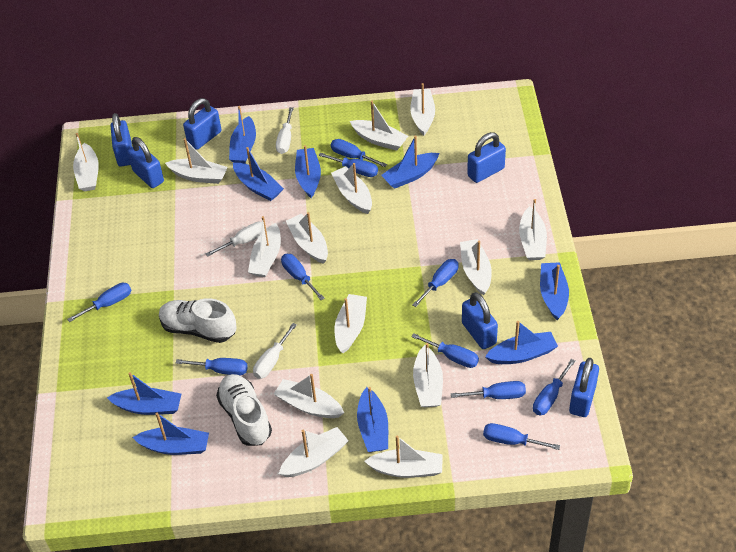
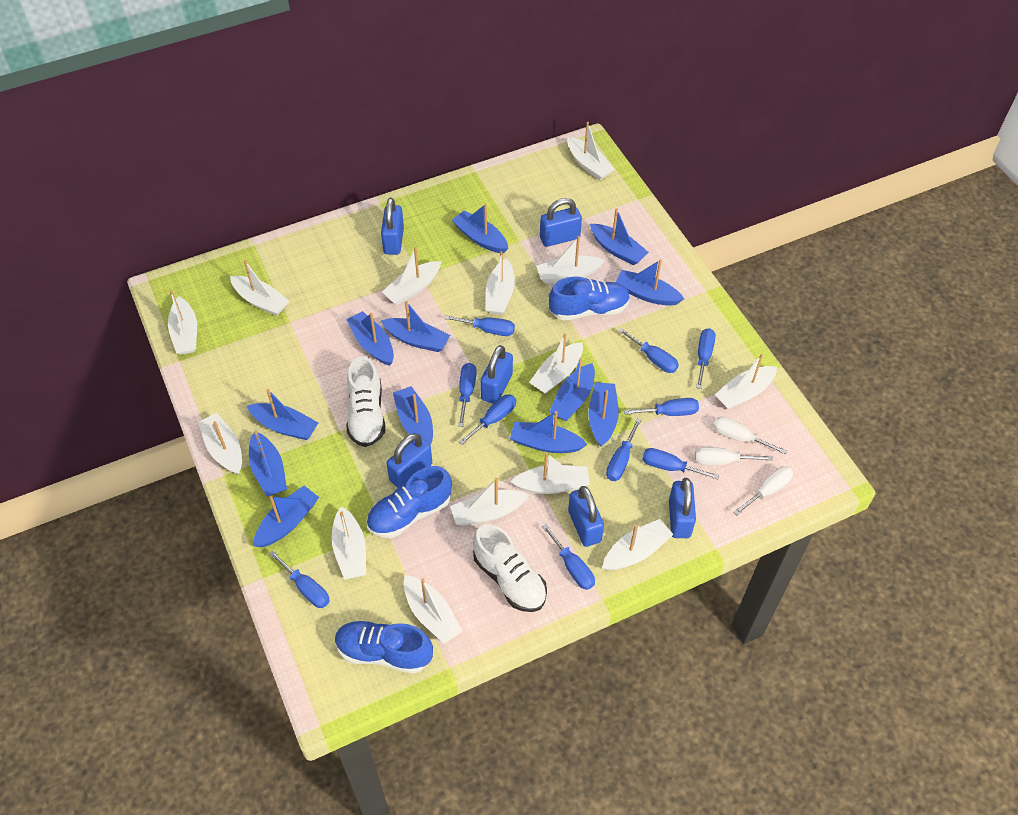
blue boat: [107,372,181,415] [132,413,209,455] [229,106,256,164] [233,147,284,201] [295,145,321,198] [357,387,388,452] [381,136,439,189] [485,321,558,364] [540,262,569,320] = 9 -> [247,389,318,440] [249,431,287,496] [253,486,319,547] [346,311,394,366] [381,301,450,352] [393,386,433,445] [452,203,508,253] [510,411,588,453] [549,358,595,421] [588,382,619,447] [590,208,649,265] [615,259,684,306] = 12
blue shoe: none = 0 -> [335,620,433,674] [366,466,452,538] [549,276,630,321] = 3

